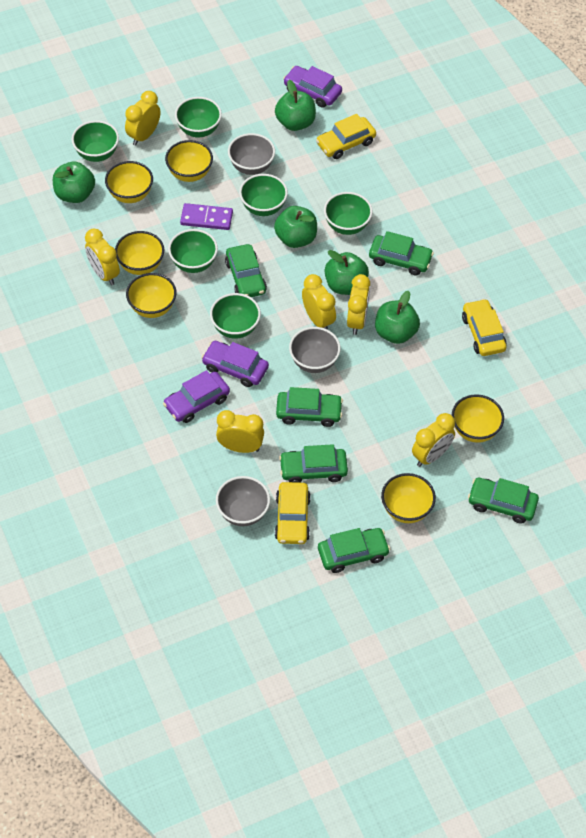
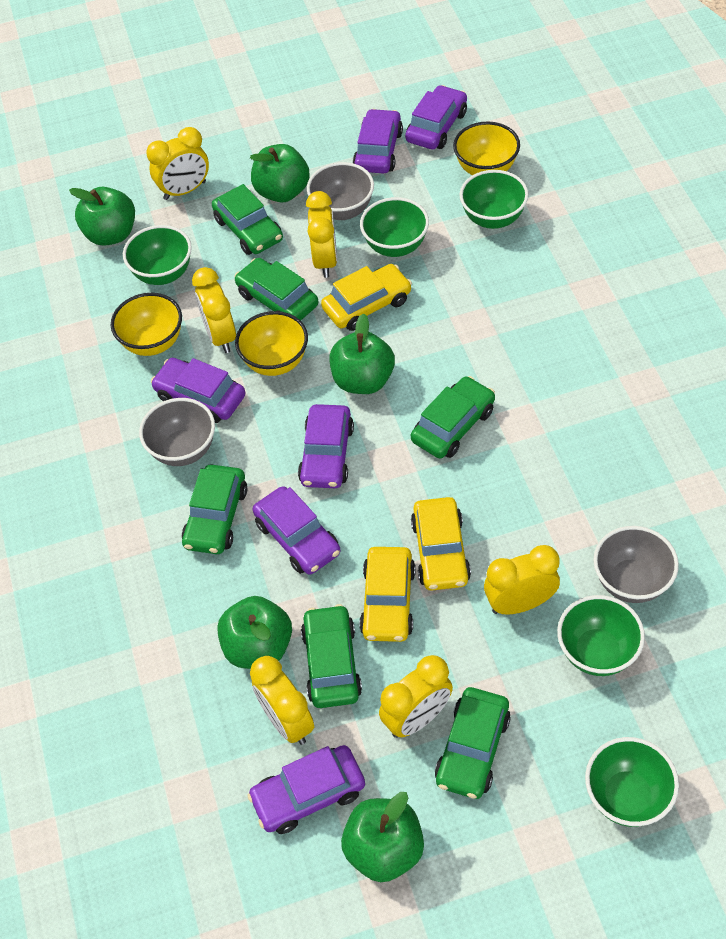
green bowl: [72,120,119,162] [168,229,218,273] [175,97,222,138] [210,293,261,339] [239,174,288,216] [324,192,372,235] = 6 -> [123,225,192,285] [360,197,429,257] [460,170,529,229] [557,595,645,676] [585,737,679,827] = 5
purple car: [163,370,230,423] [201,341,269,387] [283,66,342,108] = 3 -> [151,358,245,423] [247,745,365,834] [253,486,340,575] [298,404,354,488] [353,109,403,174] [405,85,467,149] = 6
purple domino: [180,203,233,230] = 1 -> none = 0
yellow bowl: [105,161,153,203] [115,231,164,275] [126,273,177,318] [165,140,213,182] [381,473,436,523] [452,394,504,443] = 6 -> [111,293,182,356] [235,311,308,376] [453,122,520,175] = 3

